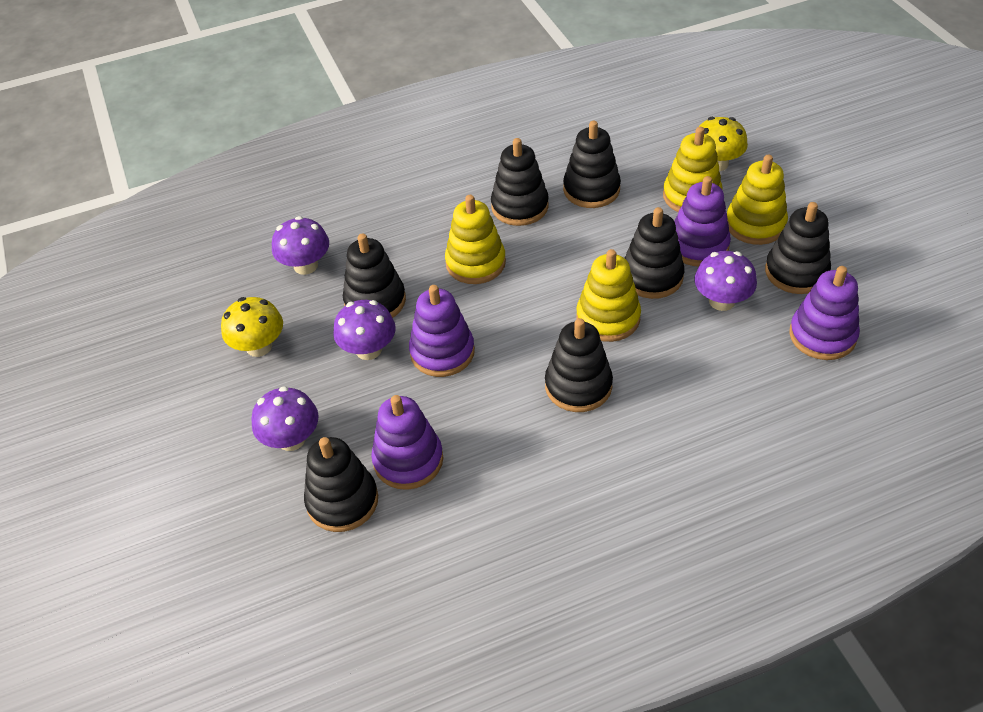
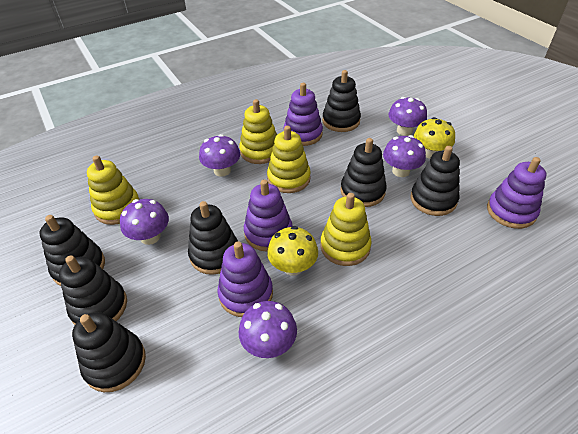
purple mushroom: [251,386,319,451] [272,216,329,275] [333,300,396,360] [694,251,757,311] = 4 -> [120,199,169,245] [199,134,240,177] [239,301,297,358] [383,135,426,177] [388,97,427,136] = 5

